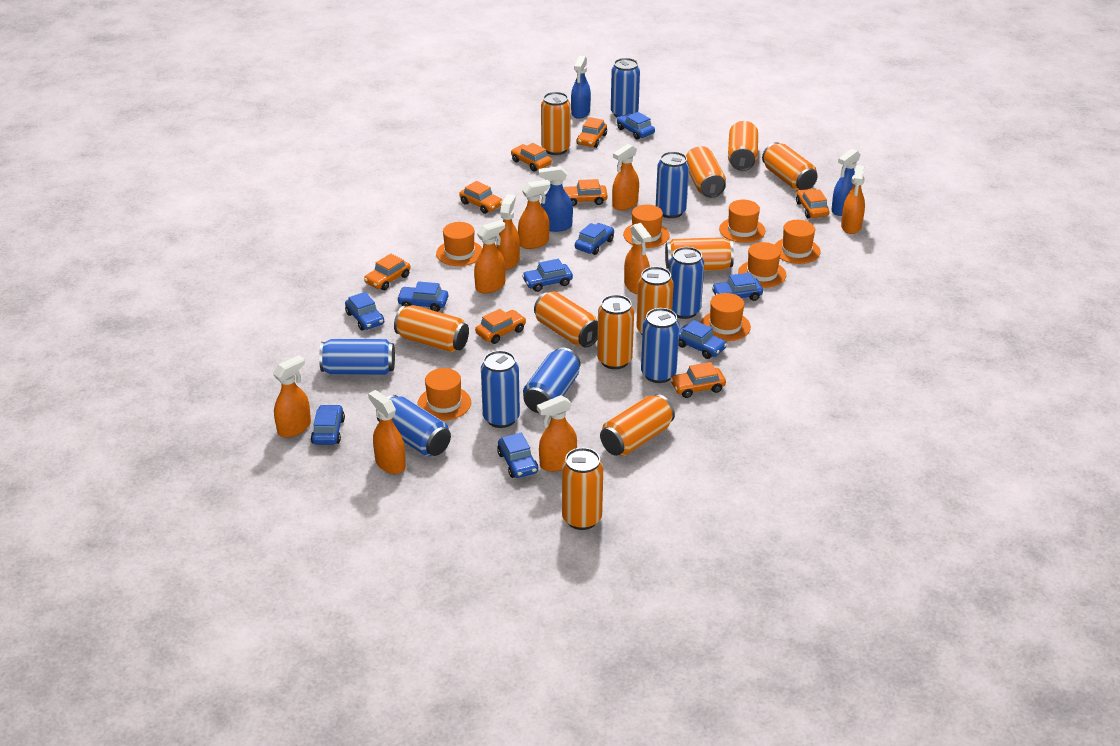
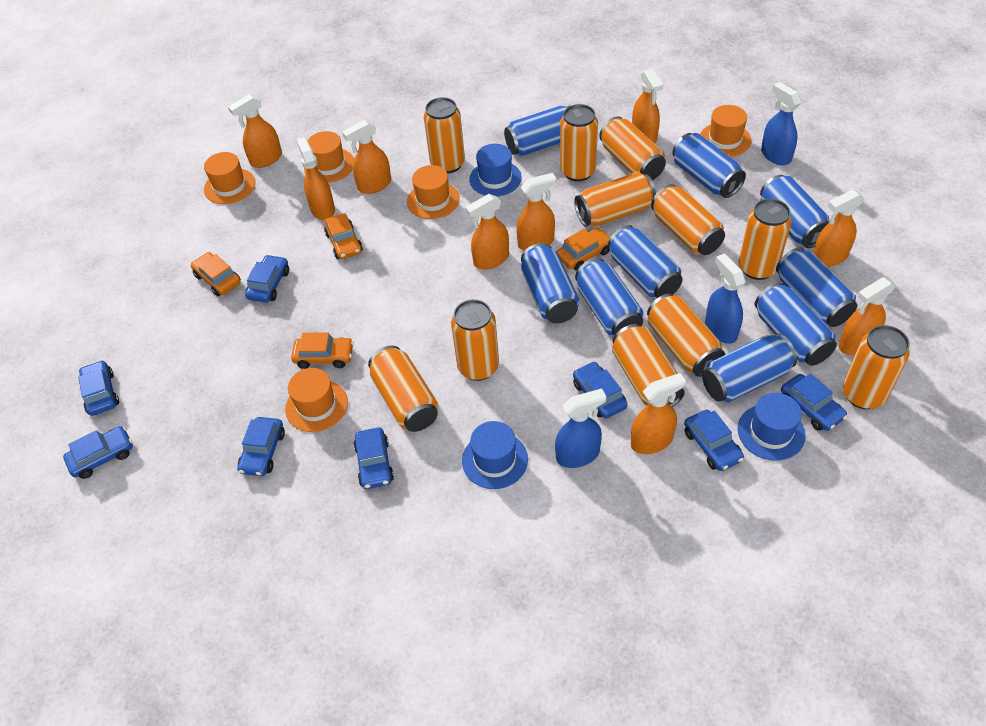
blue can: [319,339,395,375] [377,395,451,456] [481,350,520,428] [523,347,581,413] [611,58,640,117] [641,308,680,383] [656,152,689,218] [669,247,704,319] = 8 -> [504,106,569,156] [521,243,579,324] [575,258,643,336] [608,225,683,298] [673,133,746,198] [702,334,797,402] [755,282,837,366] [760,175,830,248] [776,247,857,327] = 9
blue car: [311,404,345,445] [345,292,384,331] [397,281,448,312] [497,433,538,478] [522,259,573,292] [575,223,614,255] [617,112,655,140] [678,320,727,359] [712,273,763,301] = 9 -> [63,426,133,479] [78,360,119,416] [237,417,285,476] [245,255,289,303] [353,428,394,489] [573,361,628,418] [684,410,744,471] [781,373,847,431] = 8
blue hat: none = 0 -> [462,421,528,489] [469,144,522,197] [737,393,806,461] = 3
orange car: [364,254,410,290] [459,181,503,214] [475,309,526,344] [511,143,552,172] [563,179,608,206] [577,117,607,148] [670,362,726,398] [796,189,829,218] = 8 -> [191,252,241,296] [291,332,354,369] [324,213,363,259] [557,228,611,271] = 4
orange hat: [417,368,471,420] [436,222,482,266] [623,204,670,248] [701,293,751,341] [719,200,766,243] [738,242,786,288] [775,220,821,264] = 7 -> [204,152,255,204] [285,368,348,432] [304,131,354,183] [407,165,460,219] [700,105,752,157] = 5

